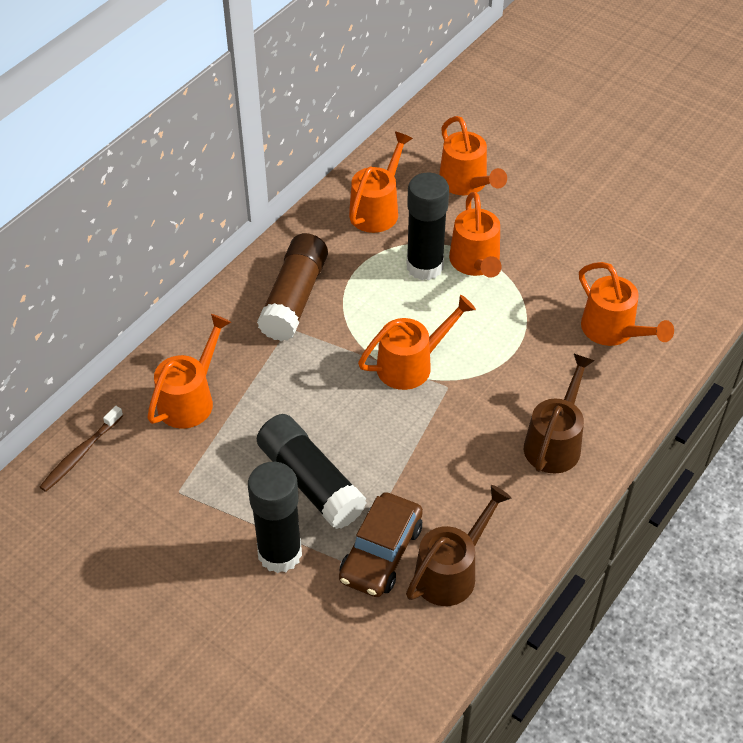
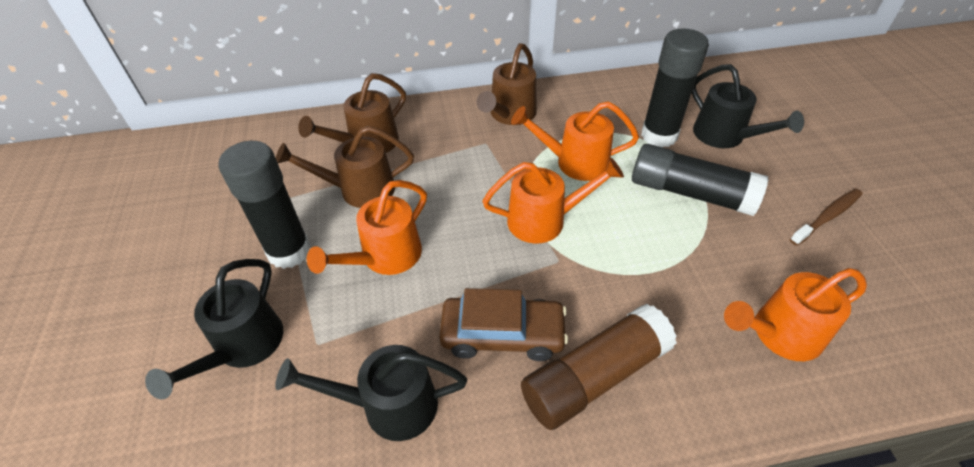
black watering can: none = 0 -> [145,259,283,399] [275,345,467,441] [692,64,804,148] = 3
brown watering can: [406,485,511,606] [524,354,595,474] = 2 -> [276,126,414,208] [298,73,406,153] [477,43,537,125] = 3
orange watering can: [147,314,231,429] [349,132,413,233] [358,295,476,390] [439,116,507,195] [449,192,502,278] [579,262,674,346] = 6 -> [307,180,427,275] [482,158,624,244] [511,101,639,181] [724,268,867,361] = 4

